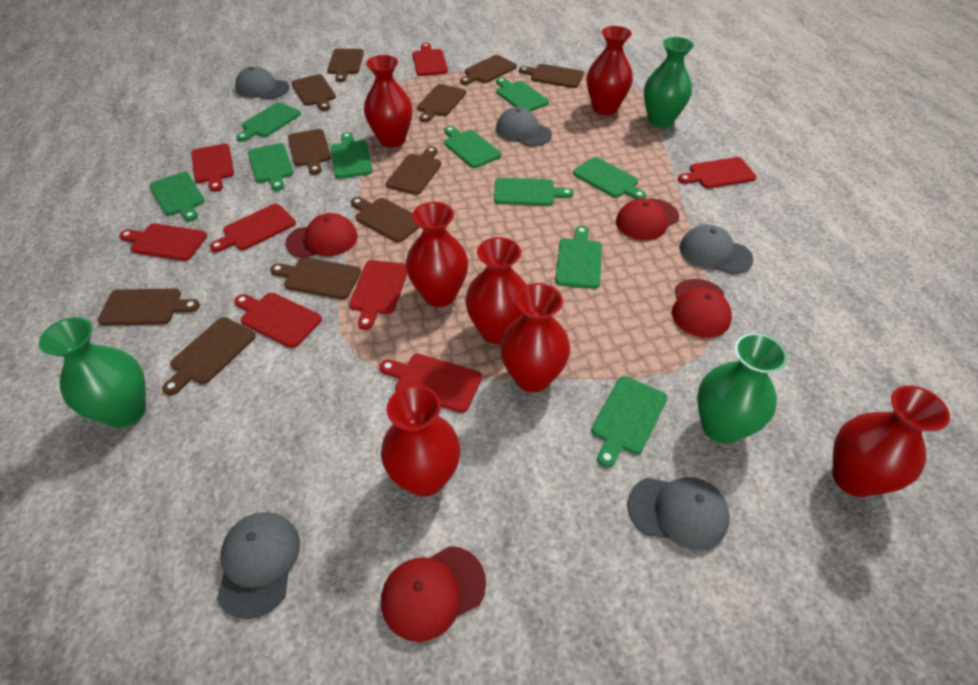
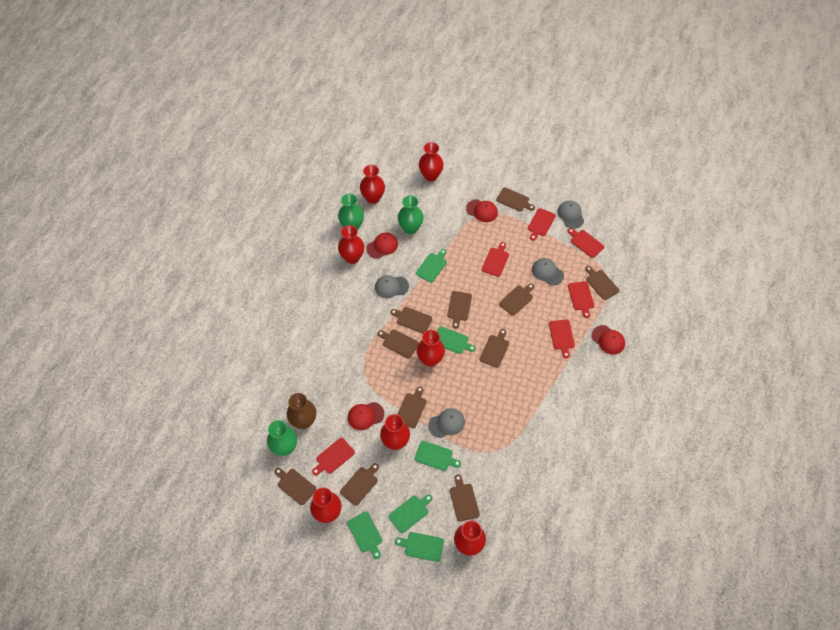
brown vase: none = 0 -> [287,393,316,429] = 1
green cutting board: [150,172,205,222] [236,102,301,142] [248,143,294,191] [331,132,373,179] [444,126,501,168] [494,178,574,206] [496,77,549,111] [555,226,602,289] [573,157,646,199] [592,376,667,468] = 10 -> [347,512,382,559] [389,494,433,533] [395,532,444,562] [414,441,461,471] [416,249,447,283] [437,327,476,354] = 6
grey cap: [217,512,300,619] [235,66,289,99] [496,107,552,146] [627,477,730,550] [680,225,754,275] = 5 -> [375,275,409,298] [429,408,465,438] [532,258,564,286] [558,200,584,229] = 4
red cutting board: [119,223,207,261] [191,144,234,192] [210,204,296,252] [234,293,322,348] [349,260,408,330] [379,354,482,413] [412,43,448,76] [678,157,757,189] = 8 -> [312,438,355,476] [482,242,509,277] [528,208,556,241] [549,320,575,359] [568,228,604,258] [568,281,594,318] = 6

